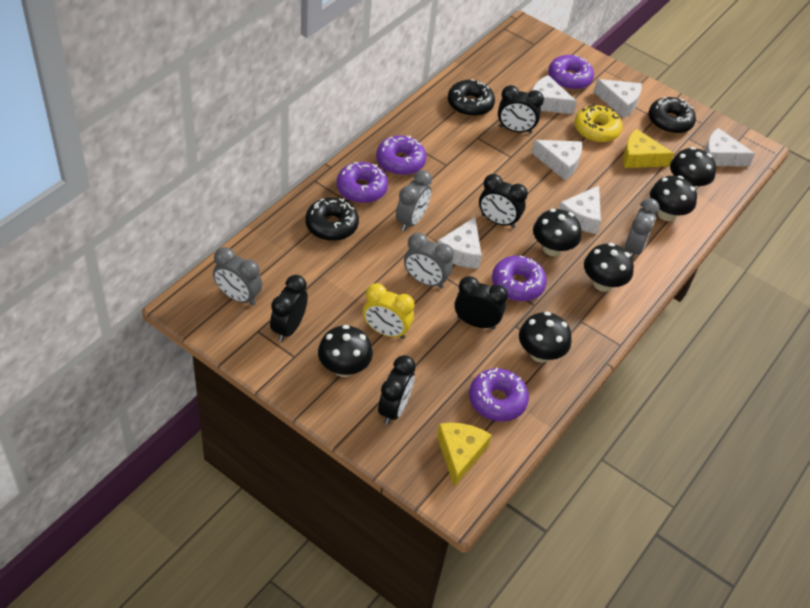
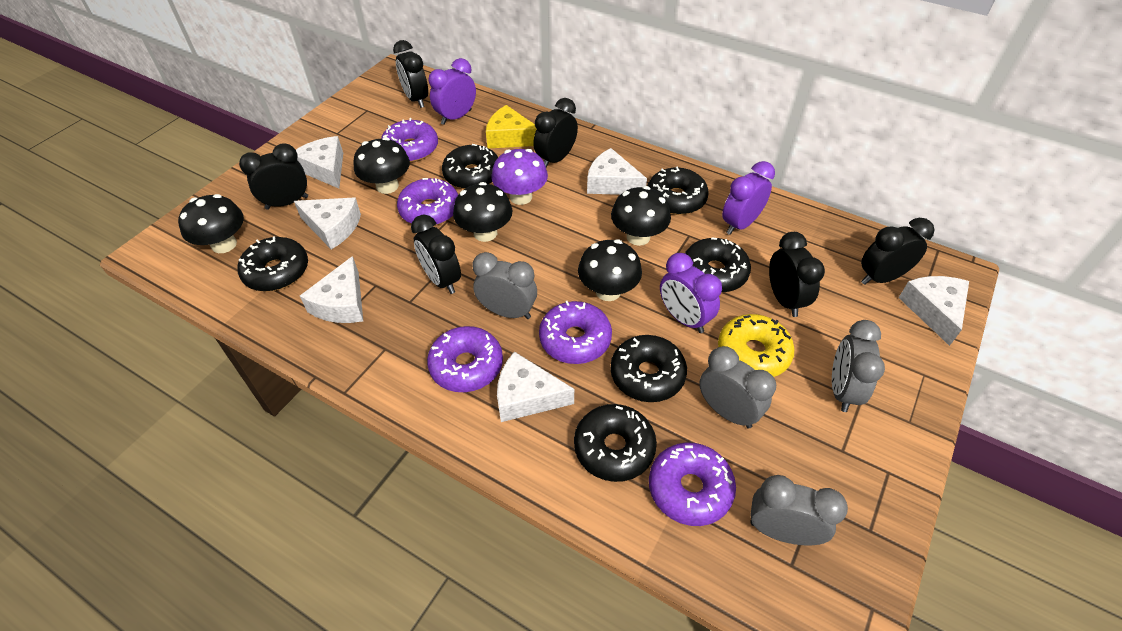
black clock: [270,275,308,342] [378,355,416,425] [454,276,508,329] [479,174,528,228] [498,85,544,134] = 5 -> [239,144,308,210] [393,40,428,108] [411,215,461,294] [533,98,578,168] [769,232,825,317] [861,218,935,285] = 6
black donut: [305,198,359,241] [448,79,495,117] [648,97,696,134] = 3 -> [238,236,308,292] [442,144,498,189] [574,404,657,482] [611,335,687,402] [648,166,709,215] [685,237,751,293] = 6
black mushroom: [318,325,373,377] [519,312,571,363] [533,209,581,256] [584,243,634,292] [650,176,697,221] [670,147,716,189] = 6 -> [178,194,244,253] [353,137,410,194] [453,182,513,242] [578,239,642,301] [611,186,671,246] = 5
purple clock: none = 0 -> [429,58,476,125] [660,253,722,333] [722,161,775,235] = 3
purple mushroom: none = 0 -> [491,149,548,205] = 1
yellow cheese: [437,423,492,487] [623,129,674,168] = 2 -> [486,105,536,148] = 1
yellow clock: [363,283,414,339] = 1 -> none = 0

